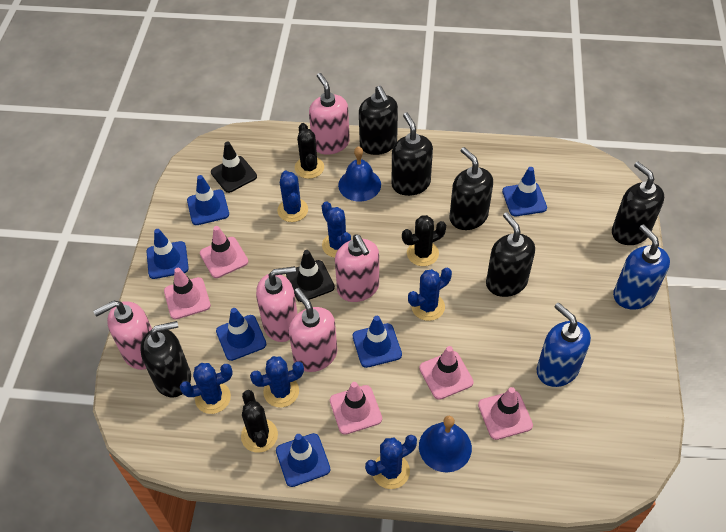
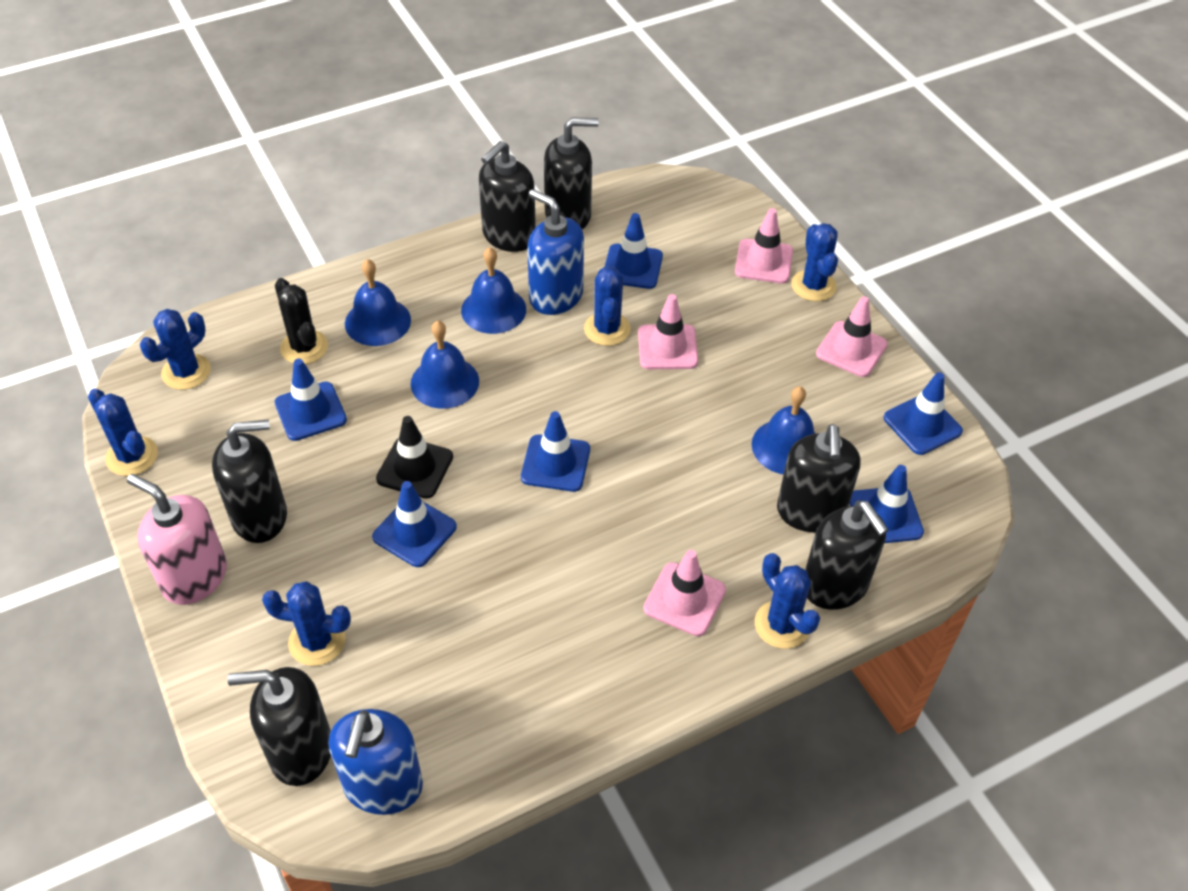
black cactus: [241,390,278,453] [295,123,324,179] [402,215,446,266] = 3 -> [275,278,328,364] = 1
black traffic cone: [211,141,257,193] [286,250,335,302] = 2 -> [376,416,453,499] = 1
blue bell: [338,146,381,202] [419,416,472,472] = 2 -> [345,259,411,346] [411,320,479,409] [461,247,526,334] [752,386,816,474] = 4
pink soap dispenser: [94,300,152,370] [256,266,298,342] [289,288,337,372] [309,73,350,155] [335,234,379,302] = 5 -> [127,474,227,605] = 1
pink traffic cone: [164,268,211,319] [200,226,248,278] [330,382,382,435] [419,346,474,400] [478,387,533,440] = 5 -> [638,294,698,369] [644,550,726,636] [735,208,793,284] [816,296,888,377] = 4

